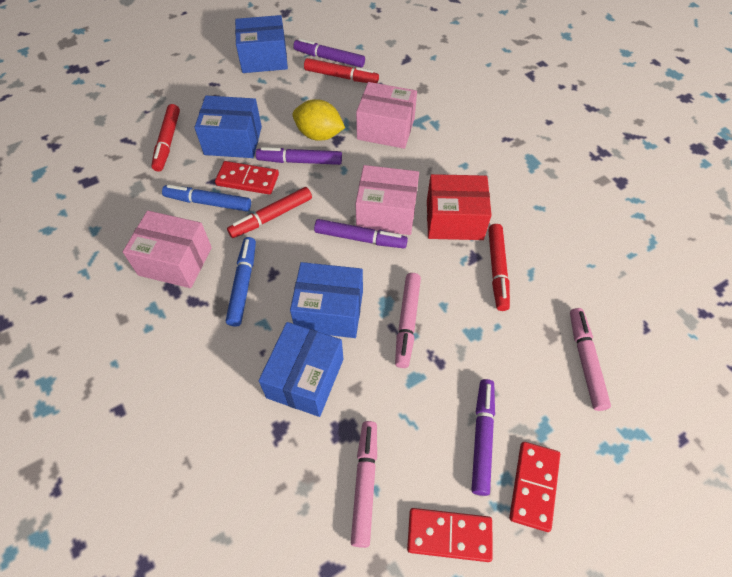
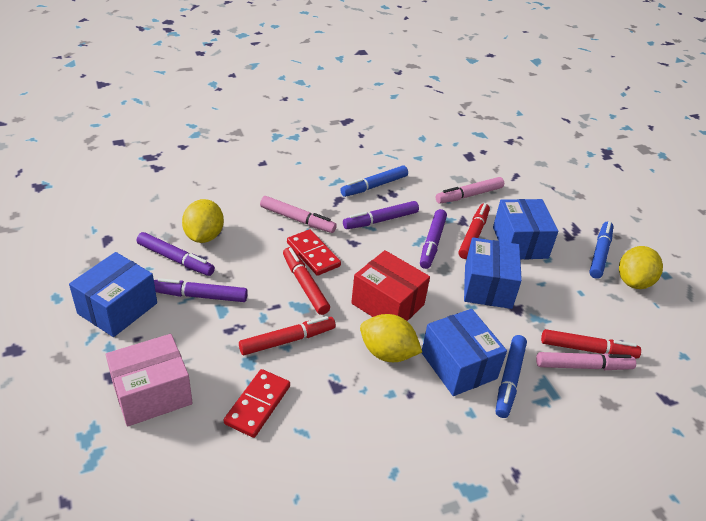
blue marker: [162,185,251,212] [226,237,256,327] = 2 -> [340,165,408,197] [496,335,527,418] [589,221,613,279] = 3
pink box: [123,210,212,288] [356,82,417,149] [356,165,419,235] = 3 -> [106,334,193,427] = 1
red domino: [215,161,279,195] [407,508,493,562] [509,442,560,532] = 3 -> [224,369,290,438] [287,229,341,276] = 2
yellow lemon: [293,99,345,141] = 1 -> [182,199,224,243] [360,314,422,362] [619,246,663,289] = 3

